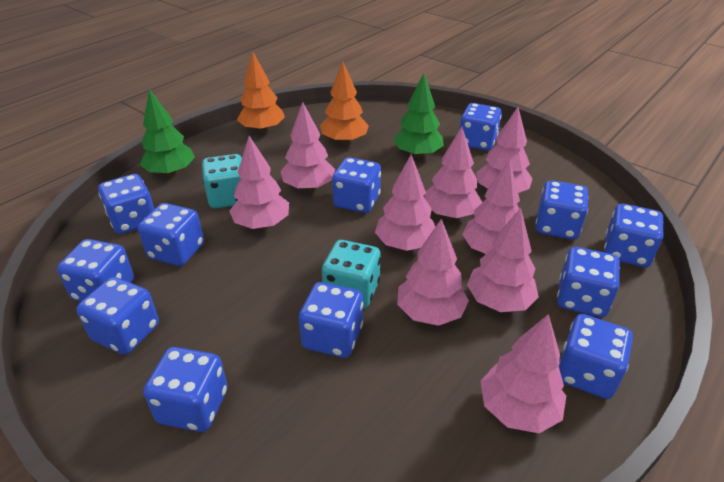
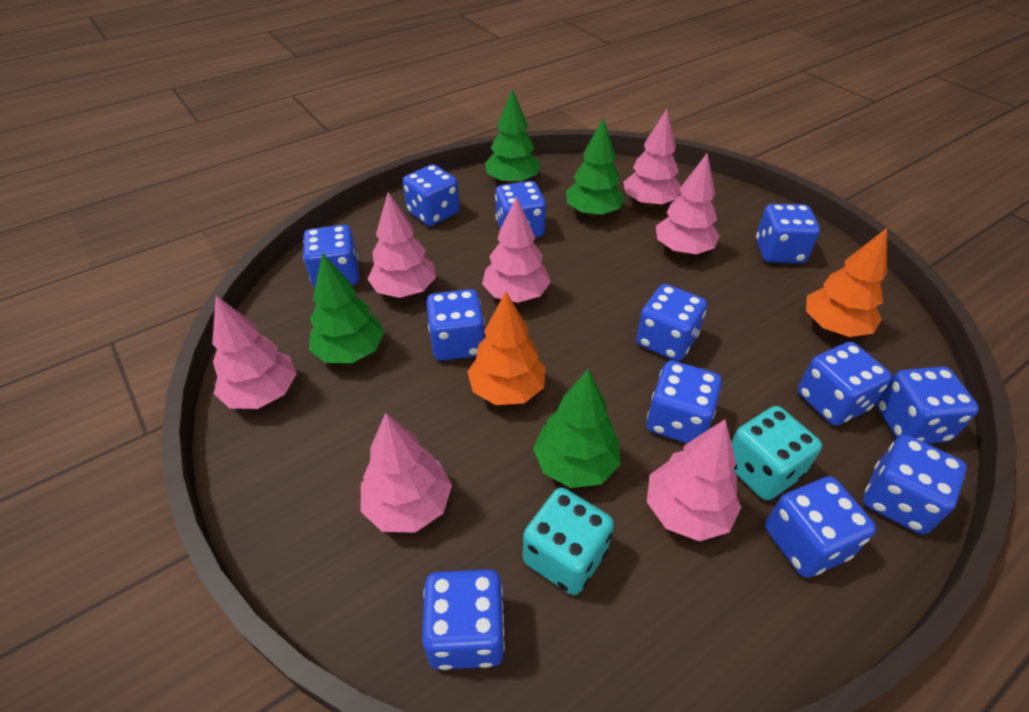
green tree: [140,89,195,176] [393,73,444,158] = 2 -> [309,253,385,363] [485,89,540,184] [533,369,621,488] [566,118,625,217] = 4
pink tree: [230,136,289,229] [281,102,335,191] [375,154,435,251] [397,219,469,326] [424,127,482,219] [462,160,524,254] [467,208,539,312] [476,107,533,193] [481,314,566,433] = 9 -> [212,295,297,409] [360,413,452,533] [368,192,436,298] [482,196,551,303] [623,109,681,207] [647,419,741,541] [656,153,720,254] = 7

